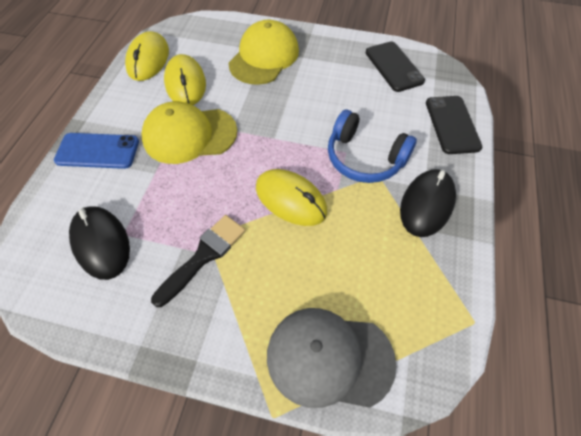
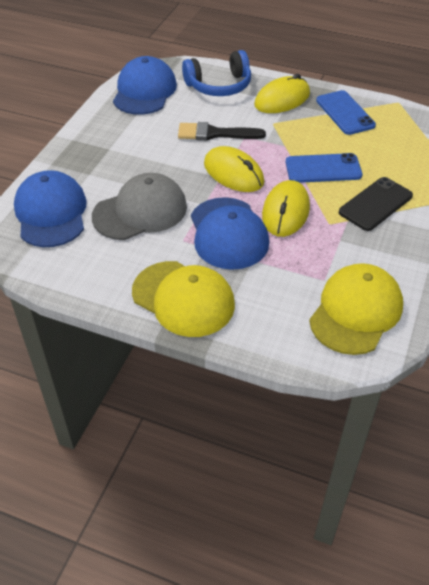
black mouse: [69,206,130,280] [400,169,456,237] = 2 -> none = 0
black phone: [366,41,425,92] [426,96,482,154] = 2 -> [339,177,413,231] = 1
blue cap: none = 0 -> [14,170,87,247] [113,56,177,115] [191,197,269,270] = 3
blue phone: [54,133,139,169] = 1 -> [286,153,363,183] [316,90,376,135] = 2

